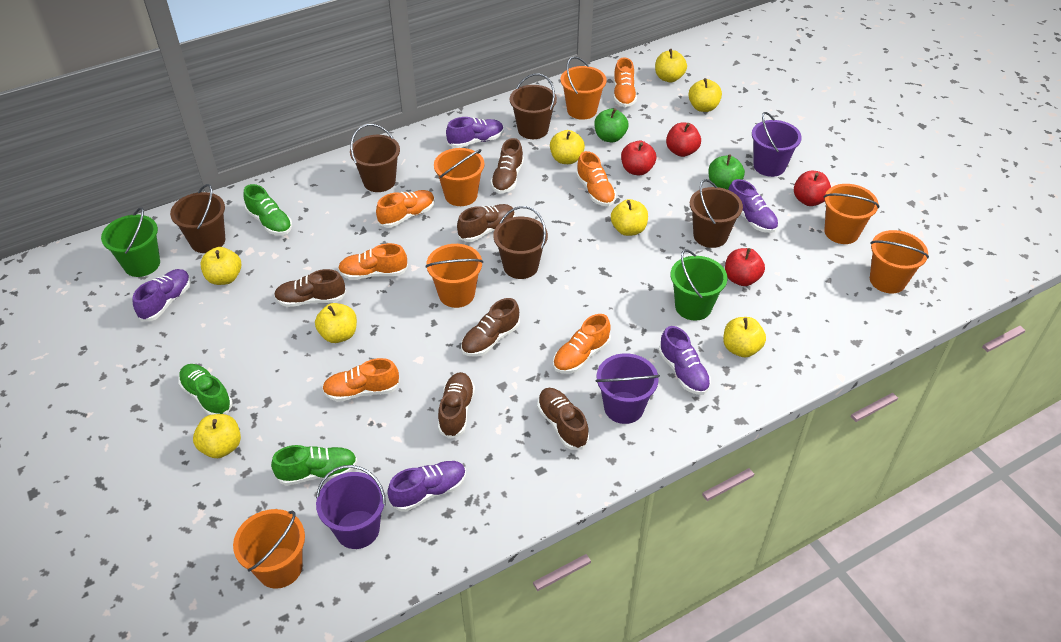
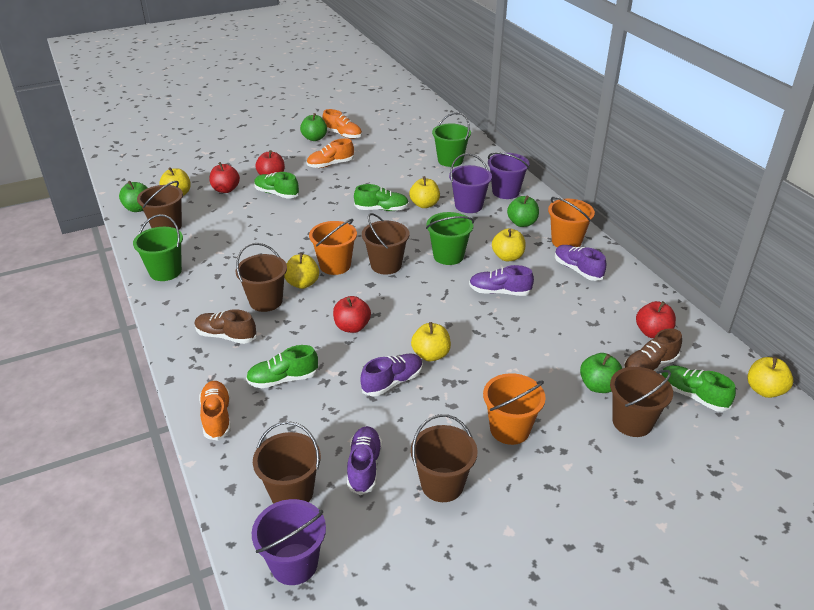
brown bucket: [170,184,225,253] [350,124,400,192] [493,206,548,279] [510,73,557,139] [690,179,743,248] = 5 -> [137,181,183,230] [235,243,287,312] [253,421,321,504] [362,213,409,275] [411,414,478,502] [610,367,673,437] = 6
brown shoe: [274,269,346,307] [438,372,475,439] [457,204,515,242] [461,298,520,357] [491,138,524,193] [537,388,589,450] = 6 -> [194,309,256,344] [623,328,682,371] = 2
green apple: [594,108,628,142] [708,154,745,190] = 2 -> [119,181,148,212] [300,113,327,141] [507,196,539,227] [580,353,622,393] = 4
green bucket: [101,207,160,277] [671,249,727,321] = 2 -> [133,214,183,281] [426,212,474,265] [432,112,471,167] = 3
green shoe: [178,364,233,415] [244,184,292,235] [271,445,358,486] = 3 -> [246,345,319,388] [254,172,299,199] [354,184,409,211] [661,365,736,412] = 4
orange bucket: [233,509,305,589] [425,244,483,308] [434,148,484,206] [560,56,607,120] [824,184,880,244] [870,230,929,294] = 6 -> [309,219,357,275] [483,373,546,445] [548,197,595,247] = 3
orange shoe: [322,358,400,402] [338,243,408,280] [376,190,435,228] [553,314,611,374] [576,151,616,206] [614,57,637,107] = 6 -> [199,381,231,441] [306,138,354,168] [323,109,362,139] = 3
purple shoe: [133,269,191,321] [387,461,466,512] [446,117,504,148] [659,326,711,395] [728,179,778,233] = 5 -> [347,426,382,495] [361,353,423,396] [469,265,534,296] [555,245,606,281] = 4
yellow apple: [193,414,241,458] [200,247,241,285] [315,303,357,343] [550,130,585,164] [611,199,648,236] [655,49,687,82] [688,78,722,112] [723,317,766,357] = 8 -> [159,167,191,196] [284,253,319,289] [409,176,440,208] [411,322,451,361] [492,228,525,261] [747,357,793,398] = 6

